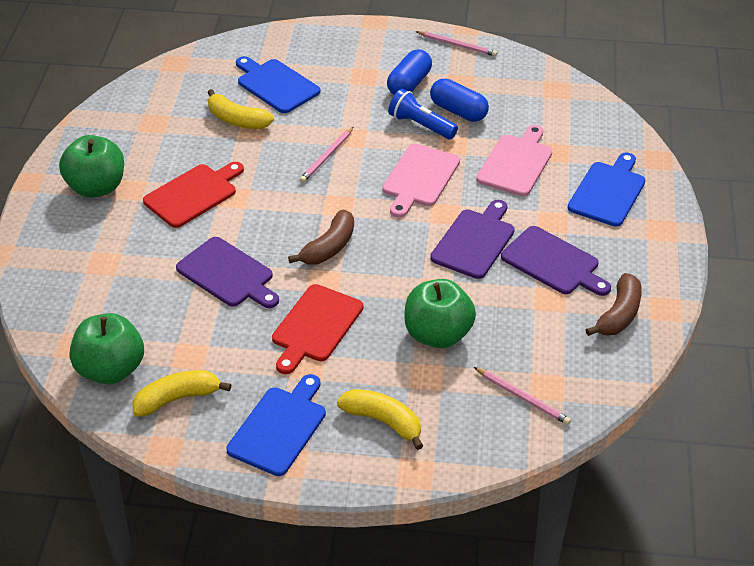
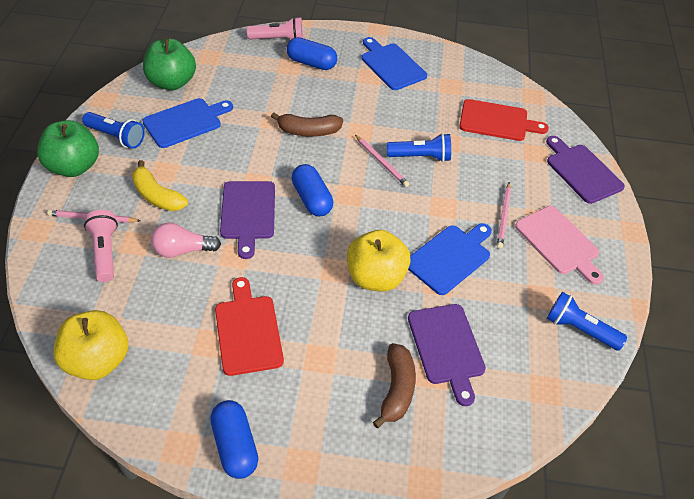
blue capsule: [387,49,432,95] [430,79,489,122] = 2 -> [210,400,258,479] [286,37,337,70] [291,164,333,216] = 3
blue flashlight: [388,89,458,139] = 1 -> [82,112,145,149] [387,133,451,162] [547,292,627,351] = 3
green apple: [59,135,124,198] [70,313,144,384] [404,279,476,348] = 3 -> [37,120,99,177] [143,38,196,90] = 2
pink cutting board: [383,144,460,218] [476,125,553,196] = 2 -> [515,206,604,285] = 1
pink flashlight: none = 0 -> [84,210,118,282] [247,17,303,40] = 2
pink light bulb: none = 0 -> [151,223,221,258] = 1
yellow apple: none = 0 -> [53,310,128,380] [347,230,411,292] = 2
yellow banana: [132,370,232,417] [207,89,274,129] [337,389,423,450] = 3 -> [132,160,188,211] = 1

